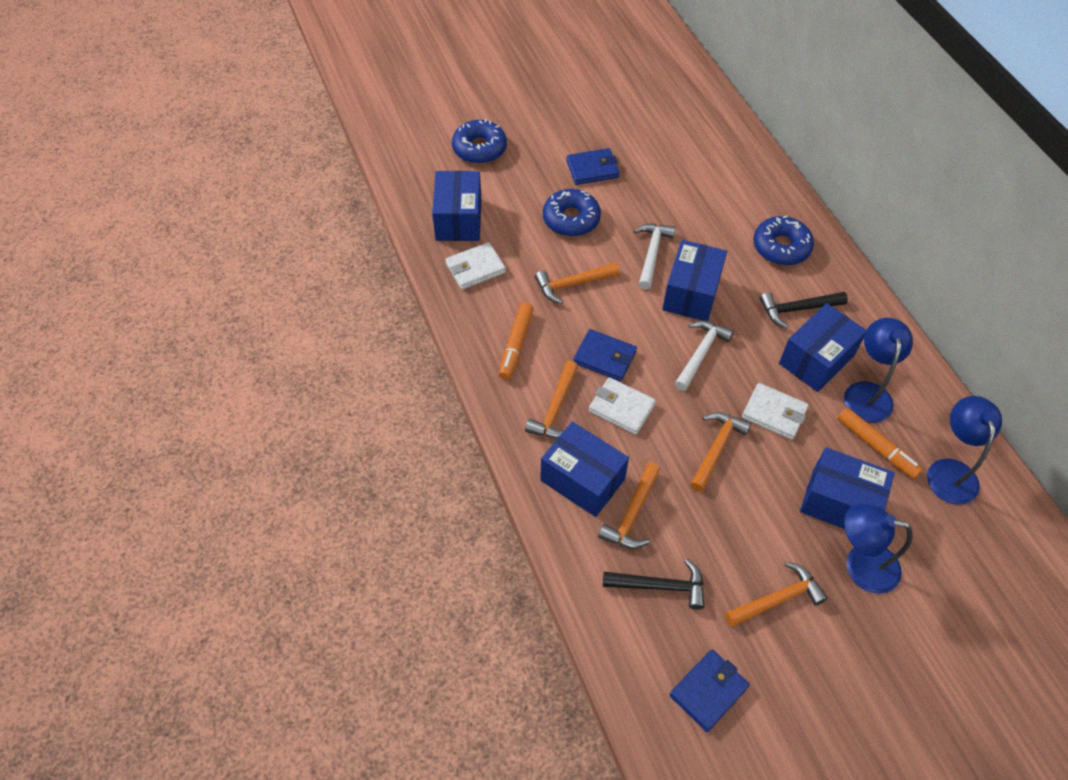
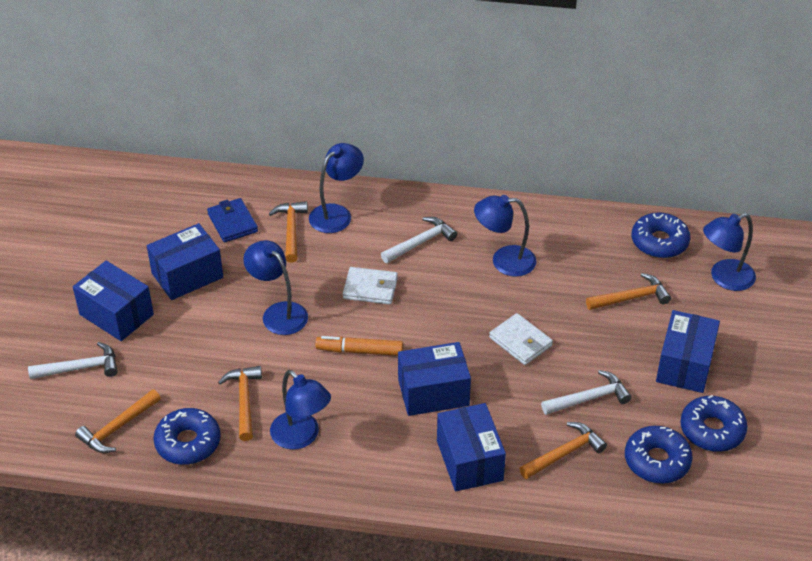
black hammer: [603,558,705,610] [760,292,848,328] = 2 -> none = 0
blue donut: [452,119,507,164] [543,189,601,237] [753,216,814,265] = 3 -> [154,408,221,465] [625,426,693,484] [632,213,690,258] [680,395,748,452] = 4
blue lamp: [844,318,913,423] [844,504,913,594] [927,396,1002,505] = 3 -> [243,240,308,335] [270,370,331,450] [309,143,364,233] [474,195,536,277] [703,213,756,291] = 5
blue wallet: [566,148,620,185] [573,329,637,381] [669,649,750,732] = 3 -> [207,198,258,243] = 1
orange marker: [499,303,534,380] [837,408,923,479] = 2 -> [316,336,403,356] = 1
white hammer: [634,224,676,289] [674,320,734,391] = 2 -> [28,342,118,379] [381,217,457,263] [541,370,632,415] = 3
white wallet: [445,242,506,290] [589,377,656,435] [742,383,809,440] = 3 -> [343,267,398,305] [489,313,553,365] = 2

